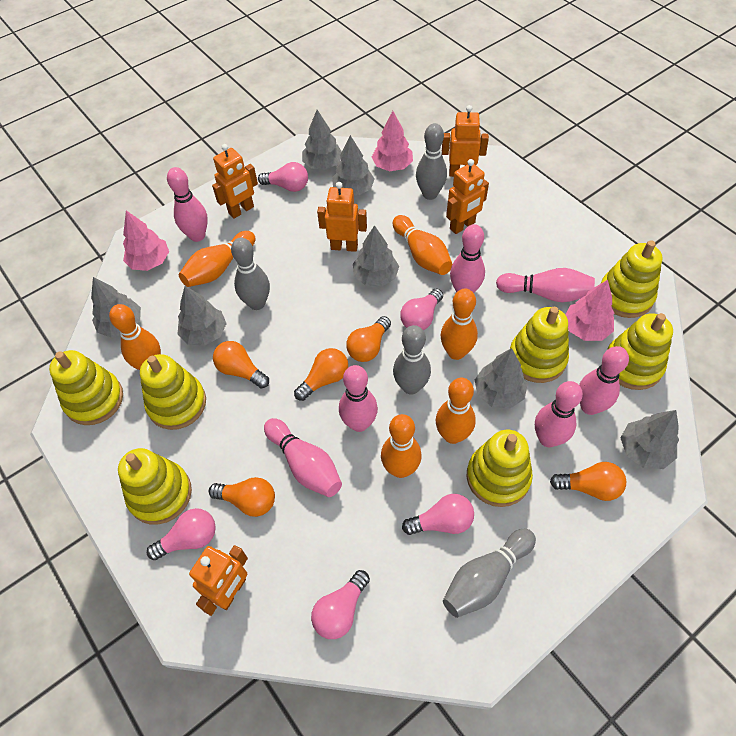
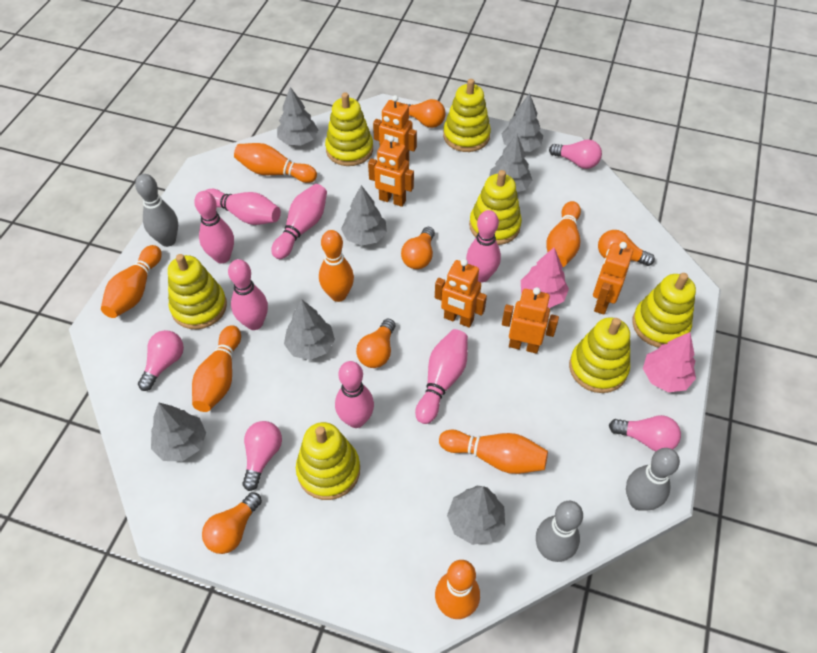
grey bowling pin: [231,237,270,310] [393,325,431,395] [416,123,447,200] [443,529,536,618] = 4 -> [135,174,178,247] [536,501,583,562] [626,448,680,511] = 3
orange bowling pin: [109,304,161,370] [179,231,256,287] [381,414,422,478] [393,215,452,275] [436,378,476,444] [441,289,478,360] = 6 -> [101,245,162,318] [192,325,241,412] [234,143,317,183] [319,230,354,302] [435,560,480,619] [439,430,548,474] [546,201,581,267] = 7
pink light bulb: [147,508,216,560] [258,162,308,192] [311,570,370,639] [400,289,443,330] [402,494,474,535] = 5 -> [138,330,184,391] [242,421,282,491] [549,139,602,169] [609,415,681,451] = 4
pink tree: [123,210,169,271] [372,111,413,171] [565,280,614,341] = 3 -> [521,248,569,308] [643,332,696,392] = 2

